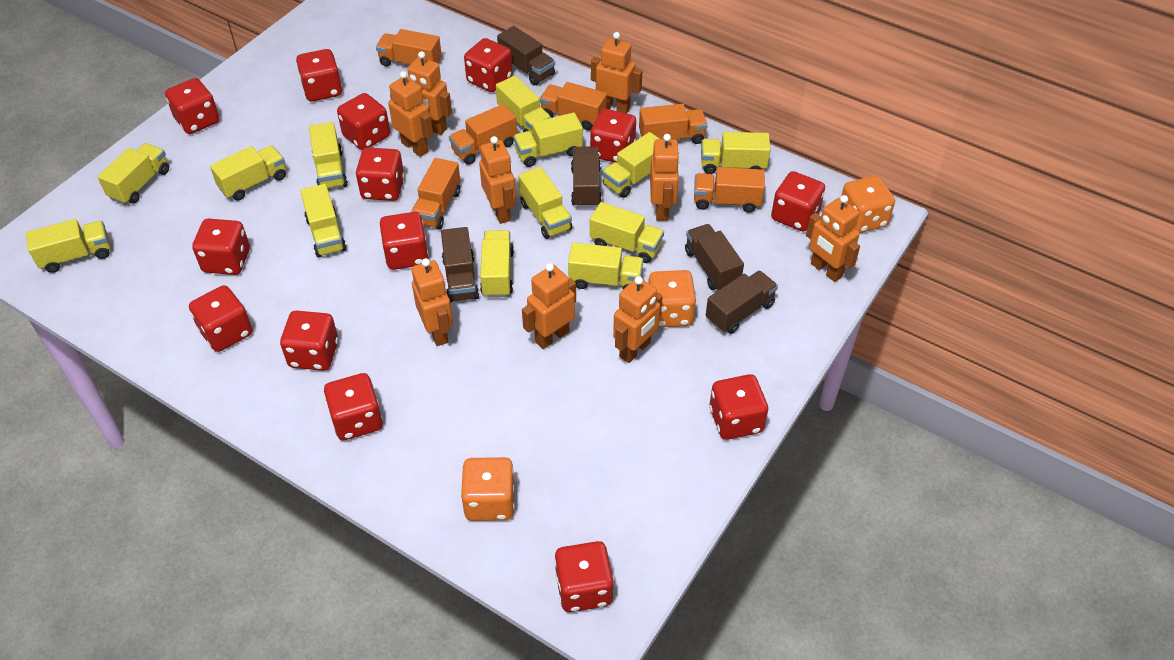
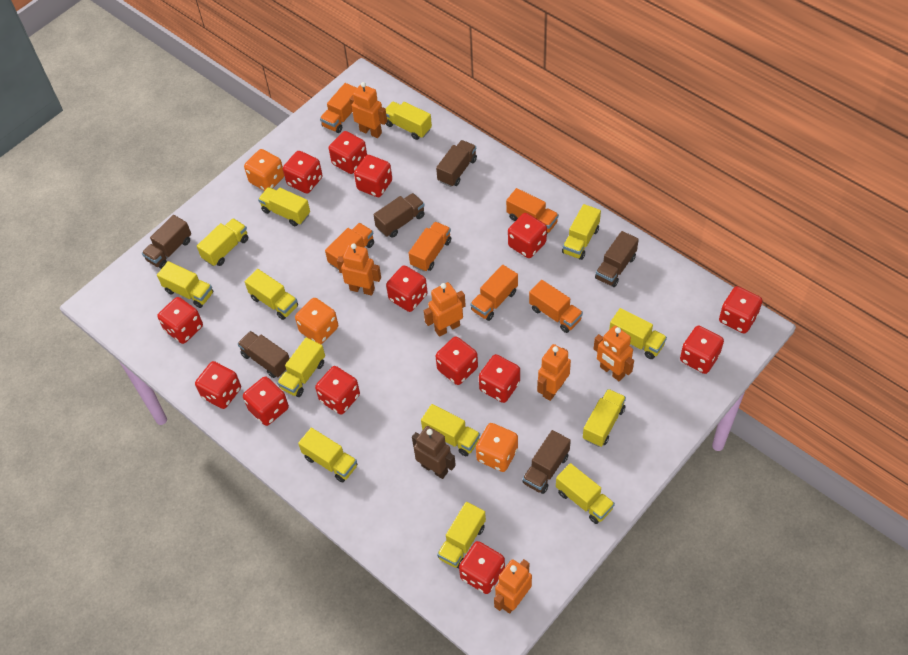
brown robot: none = 0 -> [412,426,456,479] = 1
brown truck: [441,227,479,302] [497,26,555,85] [571,147,602,208] [685,224,744,290] [706,270,778,334] = 5 -> [142,215,191,269] [237,331,290,378] [373,193,425,238] [436,140,477,187] [522,430,571,494] [595,231,639,287] = 6
orange robot: [388,71,433,157] [407,51,452,135] [412,258,453,346] [479,136,516,224] [522,263,576,349] [591,32,643,113] [613,276,663,363] [650,134,680,221] [806,195,860,282] = 9 -> [337,243,381,296] [350,82,387,138] [424,282,466,337] [494,559,532,614] [537,344,571,401] [594,326,634,381] = 6

